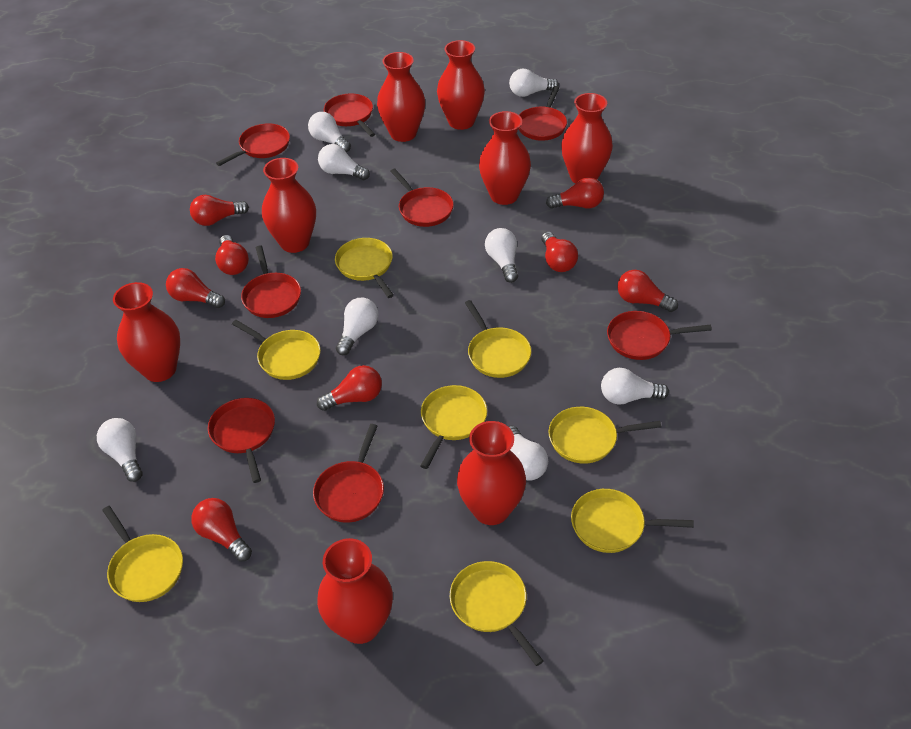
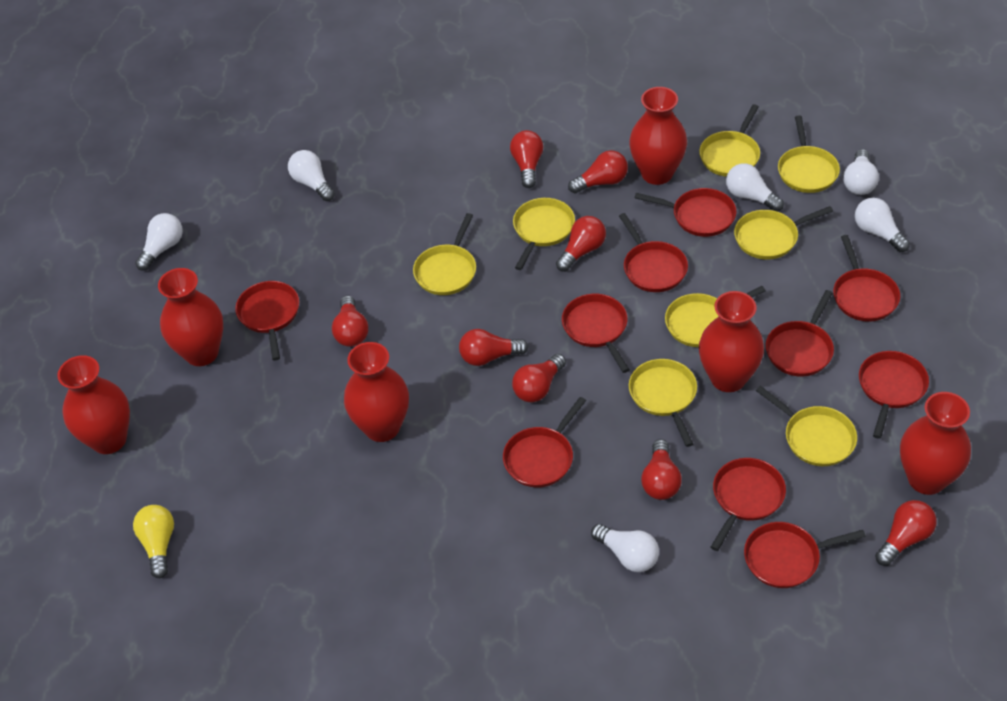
red pan: [208,398,275,483] [216,123,290,166] [241,245,301,318] [313,424,384,523] [324,93,375,137] [390,169,454,227] [519,86,567,141] [607,311,712,360] = 8 -> [235,281,299,361] [503,397,586,487] [562,294,630,373] [619,213,688,292] [635,188,736,237] [711,458,786,551] [744,522,866,588] [766,290,834,377] [833,235,900,322] [859,351,929,439] = 10
red vase: [113,282,180,382] [262,158,316,253] [317,538,393,644] [377,52,425,142] [437,40,485,130] [457,421,526,525] [479,111,531,205] [561,93,613,184] = 8 -> [57,355,130,454] [158,268,223,366] [344,342,409,442] [629,87,687,185] [699,291,764,392] [900,392,971,495] = 6
white light bulb: [97,418,143,482] [308,112,351,152] [318,144,370,180] [336,298,379,355] [485,228,518,283] [508,425,548,481] [509,69,559,97] [601,368,669,405] = 8 -> [135,213,183,271] [288,150,335,201] [591,524,659,572] [726,163,784,211] [843,149,879,195] [855,198,910,252] = 6
yellow light bulb: none = 0 -> [133,505,174,578] = 1

